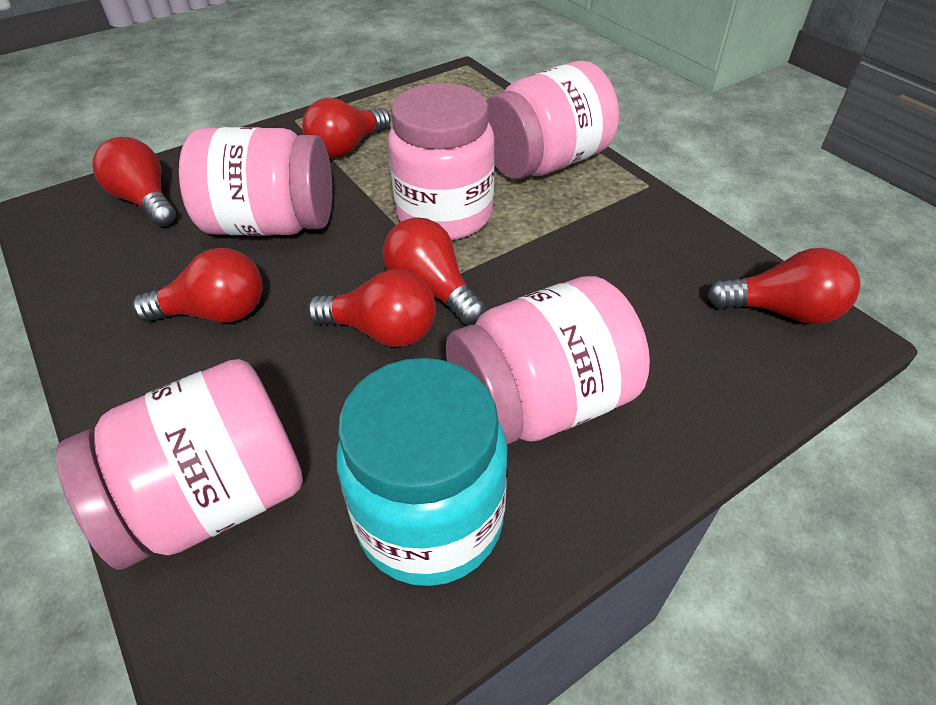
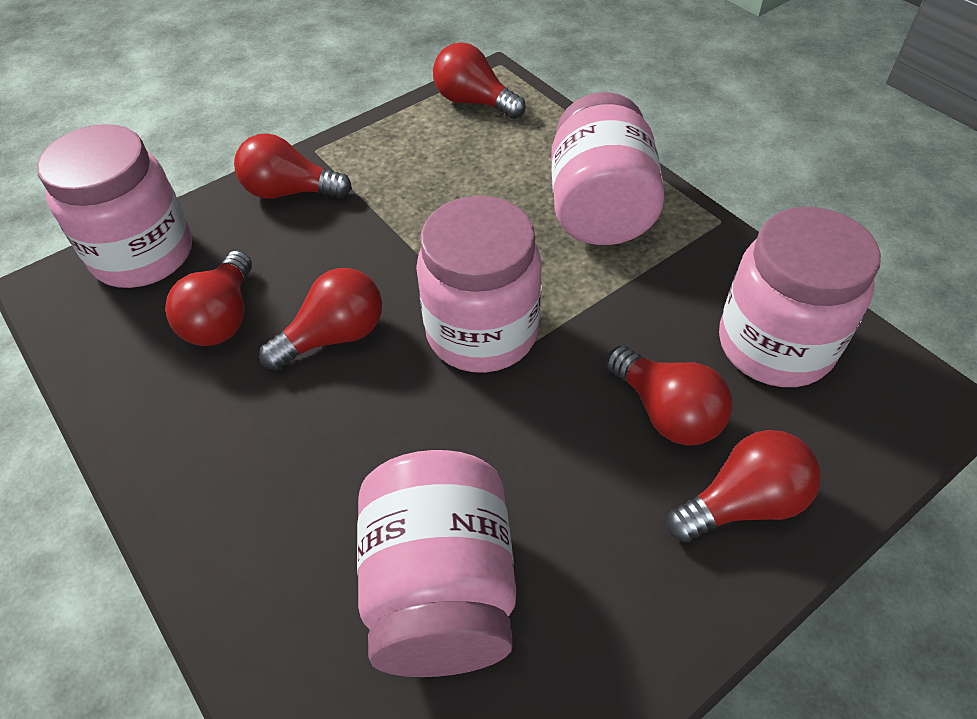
turquoise jar: [336,358,507,586] = 1 -> none = 0

